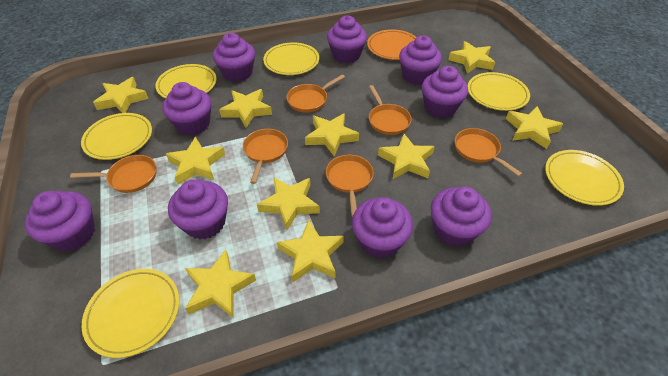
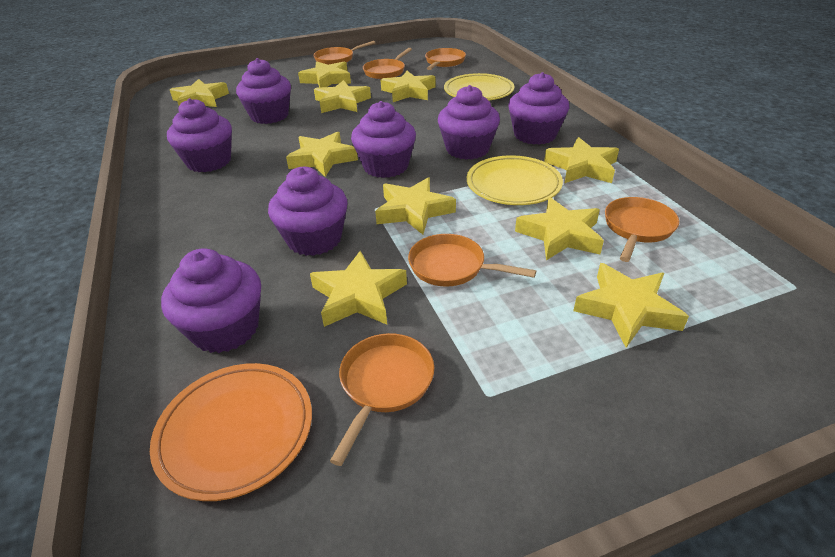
purple cupcake: [25,191,95,251] [162,82,211,135] [168,180,228,239] [213,33,255,82] [327,16,367,63] [352,197,413,258] [399,35,442,85] [422,66,468,118] [431,186,492,247] = 9 -> [161,248,261,353] [167,98,232,172] [236,58,291,124] [268,167,348,256] [351,101,416,178] [438,85,500,160] [508,72,569,145] = 7
yellow plate: [81,113,152,160] [82,269,180,358] [155,64,216,98] [263,42,319,75] [468,72,530,111] [545,150,624,206] = 6 -> [444,73,514,100] [467,155,563,205] = 2

